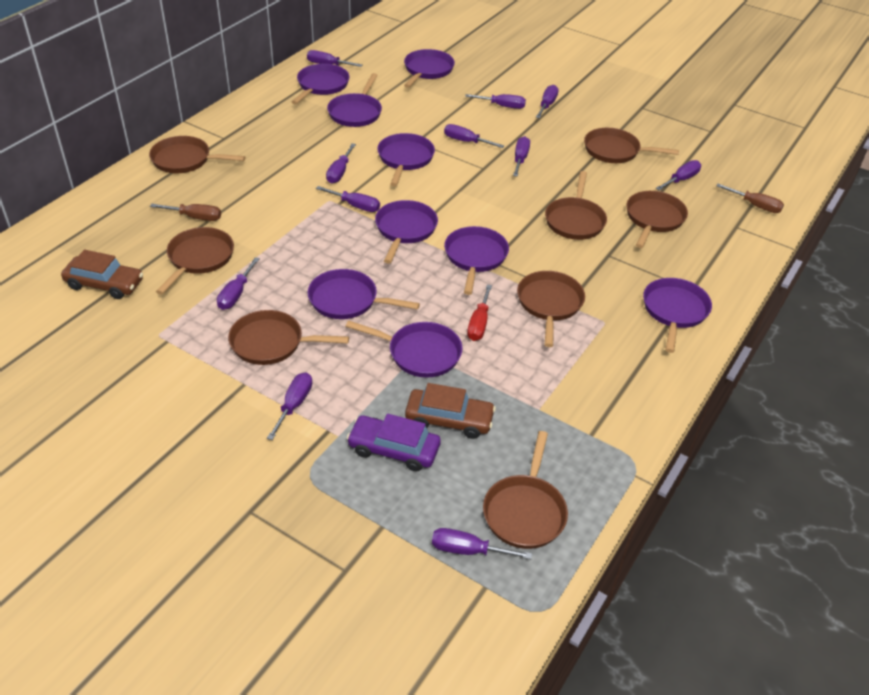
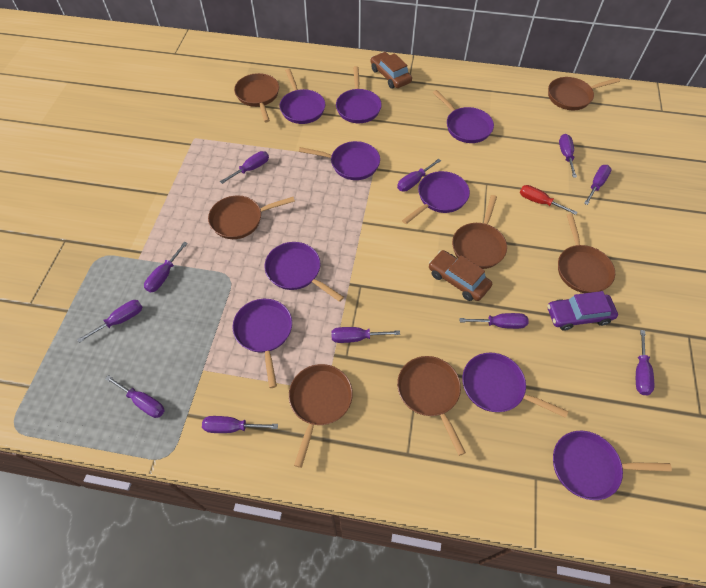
brown pan: [149,136,245,173] [156,227,234,295] [228,310,349,365] [483,431,568,549] [517,271,585,347] [545,171,607,240] [584,128,679,163] [626,191,688,248] = 8 -> [208,195,295,239] [234,73,279,122] [289,364,353,468] [397,356,466,456] [452,195,507,269] [548,77,620,110] [558,214,615,293] = 7
brown screwdriver: [150,204,221,221] [716,184,784,213] = 2 -> none = 0

